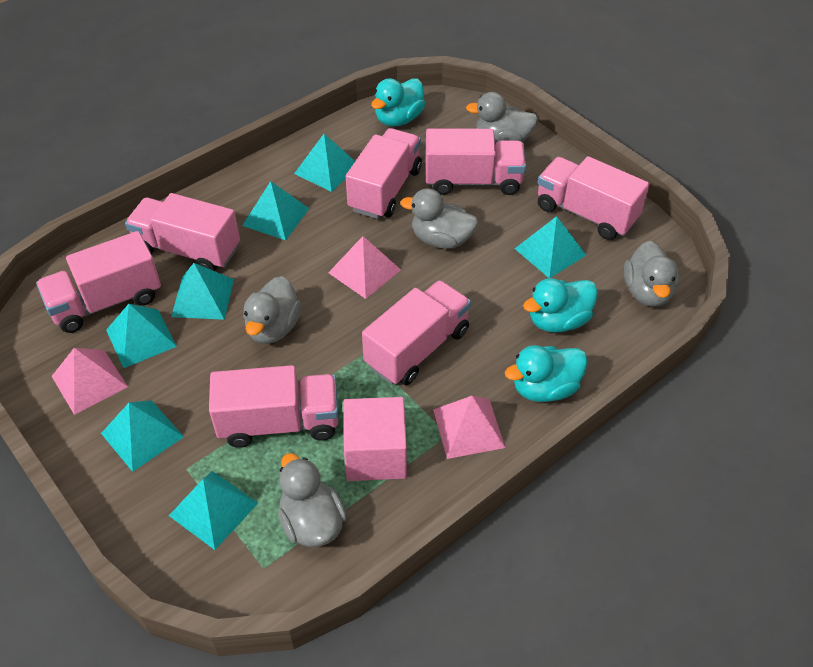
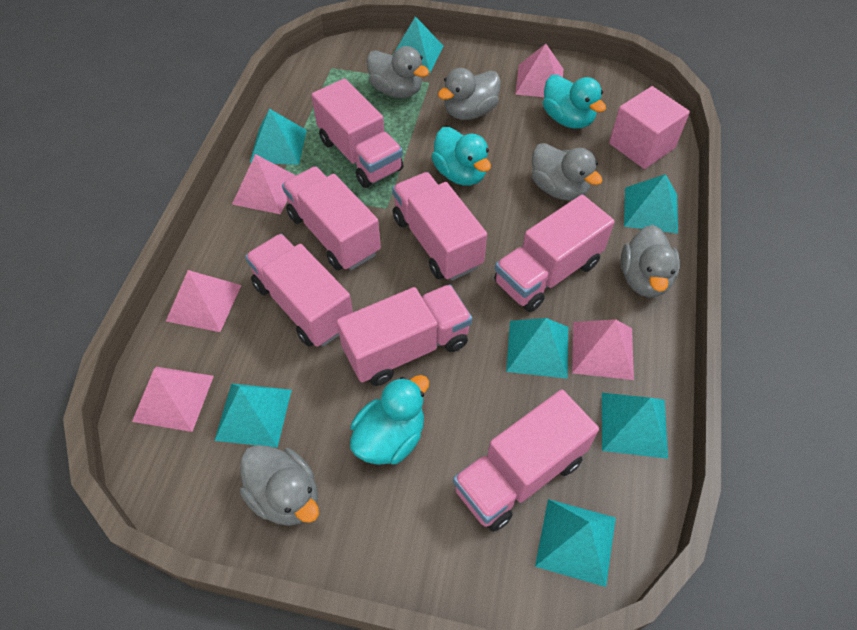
pink pyramid: [52,348,128,415] [328,236,401,299] [433,396,505,459] = 3 -> [132,367,214,432] [166,270,241,332] [232,154,296,214] [515,44,563,97] [572,319,634,380] = 5

